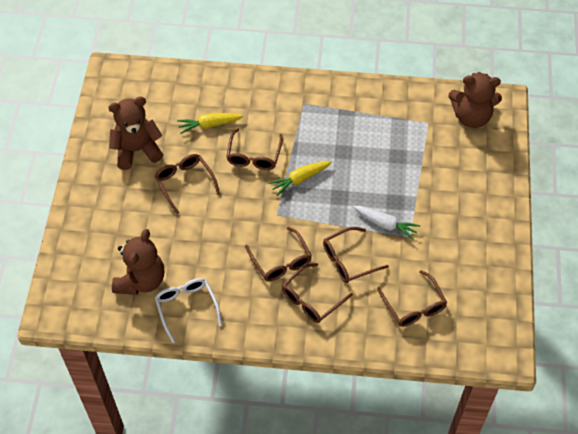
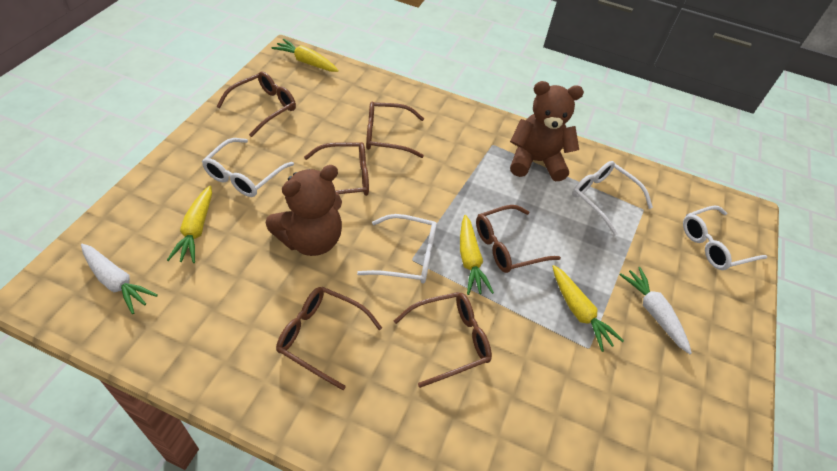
brown teddy bear: [108,97,163,170] [112,229,164,295] [448,72,502,128] = 3 -> [266,165,342,256] [510,81,584,181] = 2
white carrot: [353,206,420,240] = 1 -> [81,244,158,314] [619,267,692,354] = 2
white glasses: [155,278,222,343] = 1 -> [202,138,294,197] [357,214,437,284] [572,161,653,236] [683,205,767,270] = 4
yellow carrot: [177,113,244,134] [268,161,332,196] = 2 -> [167,186,212,263] [272,39,339,72] [460,215,494,295] [552,265,624,352] = 4

